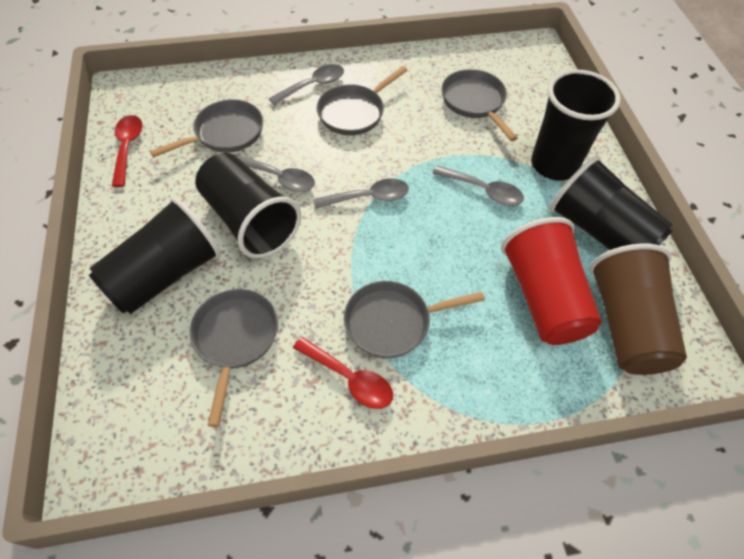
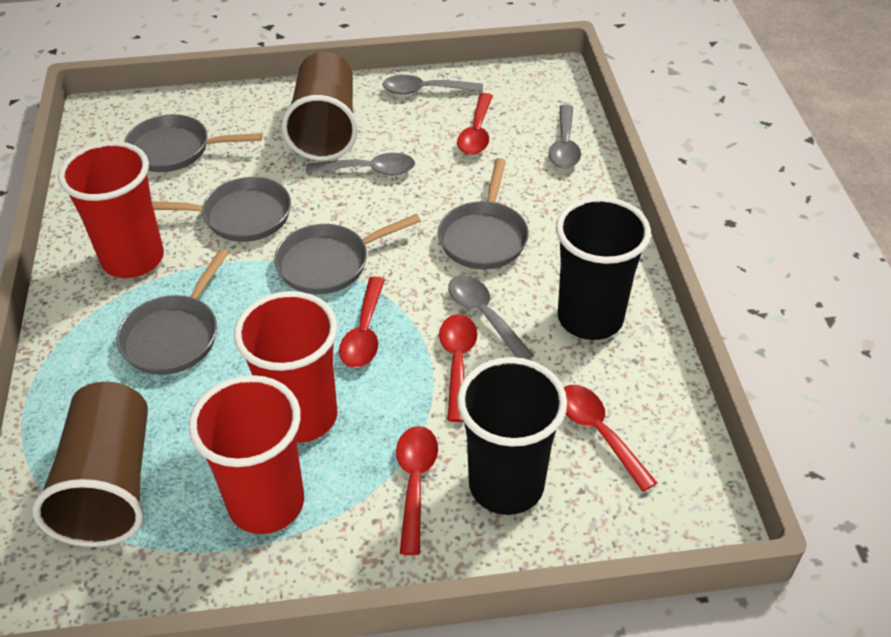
black cup: [89,197,221,314] [195,153,301,258] [531,70,621,181] [550,156,673,250] = 4 -> [457,357,567,515] [556,197,651,340] = 2
brown cup: [589,244,687,375] = 1 -> [32,382,148,547] [281,52,358,161] = 2
red cup: [501,217,602,345] = 1 -> [58,141,164,278] [189,375,304,534] [234,291,338,443] = 3
red spoon: [112,115,142,187] [293,337,393,409] = 2 -> [339,277,385,368] [396,426,438,555] [439,314,477,422] [457,93,493,155] [563,385,657,492] = 5

